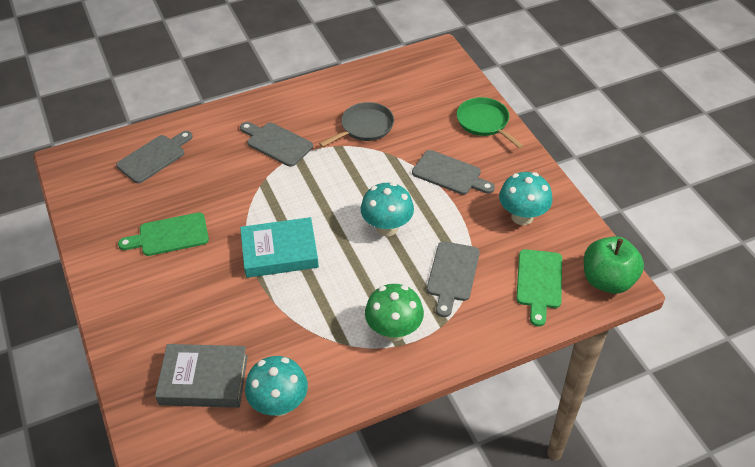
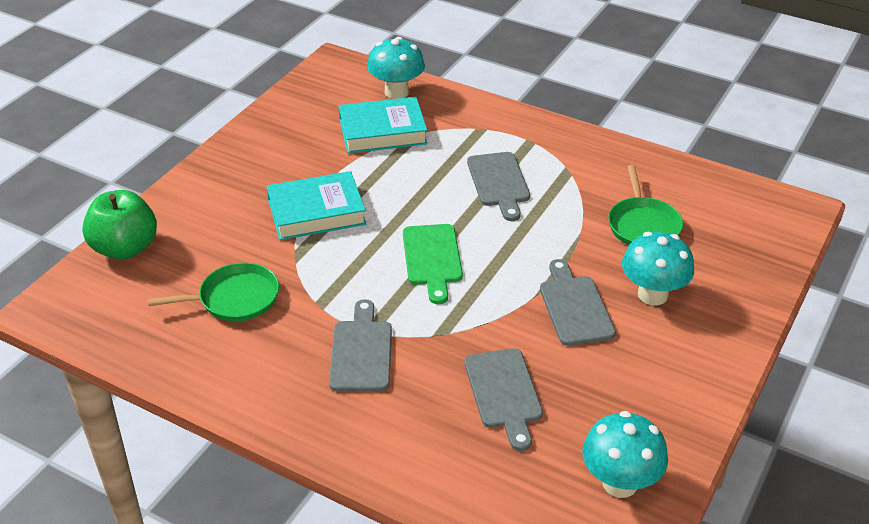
green cutting board: [118,212,209,256] [516,249,562,326] = 2 -> [403,224,463,304] = 1
green mushroom: [365,284,424,341] = 1 -> none = 0
green pan: [457,97,524,149] = 1 -> [148,263,279,321] [608,165,683,245] = 2
grey book: [155,344,248,408] = 1 -> none = 0
grey pan: [319,102,394,147] = 1 -> none = 0
turquoise book: [240,217,319,278] = 1 -> [266,171,366,240] [339,97,427,153] = 2

